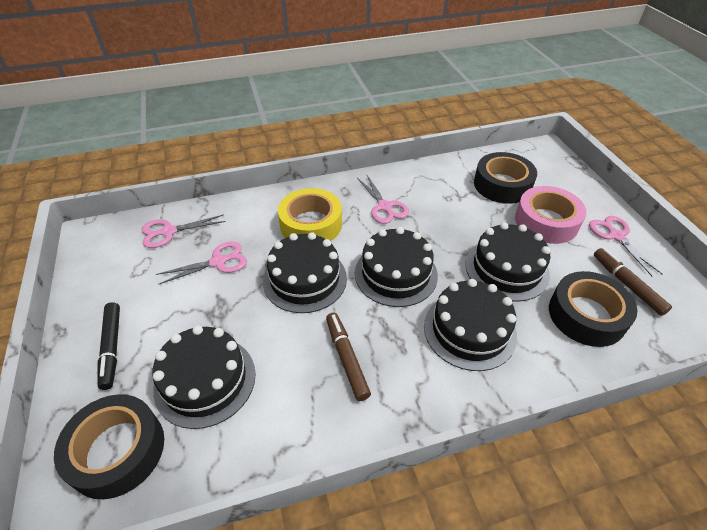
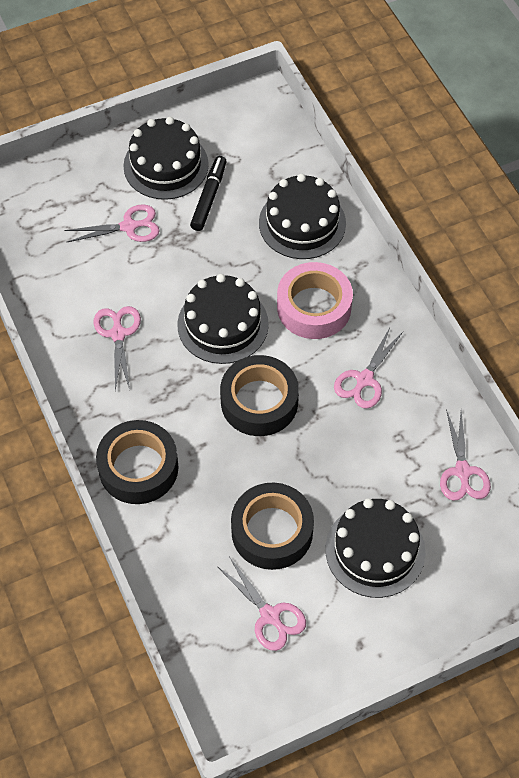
black cake: [152,325,256,429] [263,232,347,313] [355,227,438,307] [424,279,517,371] [465,222,551,302] = 5 -> [123,117,209,200] [177,274,269,364] [259,174,346,259] [326,498,426,598] = 4
brown marker: [326,313,371,401] [594,248,672,316] = 2 -> none = 0
pink scissors: [142,214,225,248] [156,242,247,285] [357,174,409,224] [589,216,662,276] = 4 -> [64,204,160,242] [93,306,141,391] [217,558,306,651] [334,326,403,409] [440,409,491,501] = 5
yellow tape: [278,188,342,241] = 1 -> none = 0

